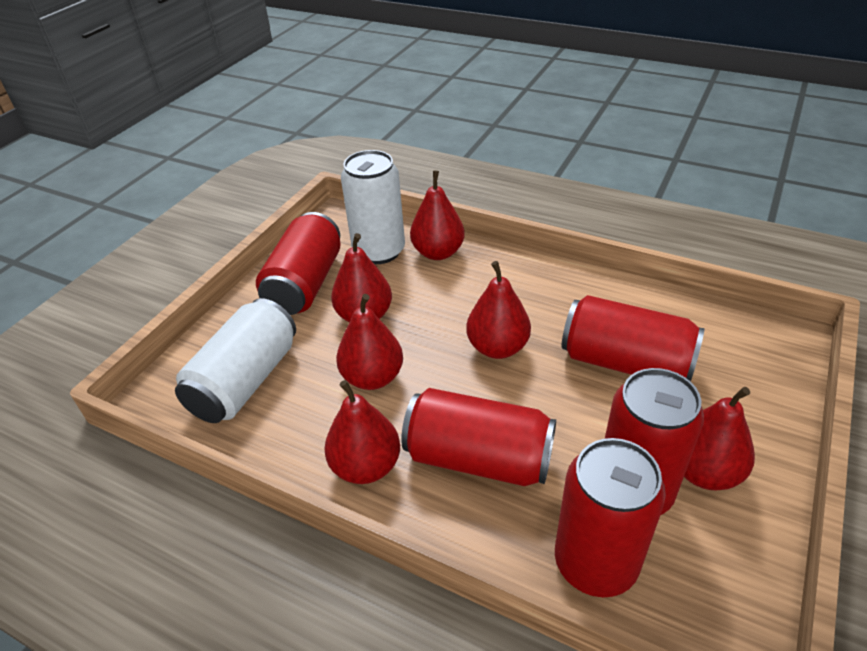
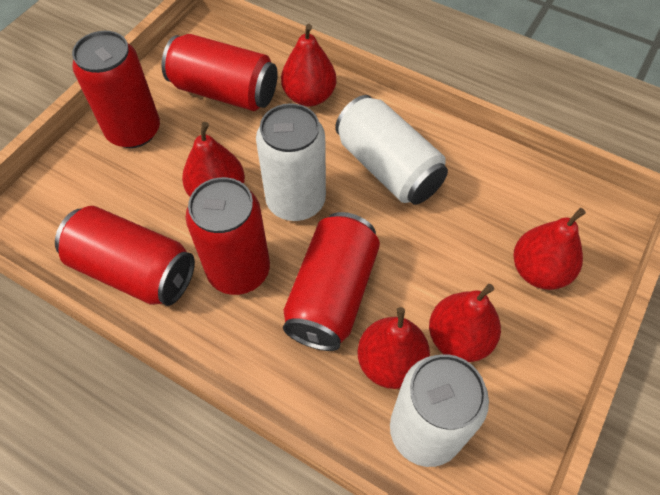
red pear: [324,380,400,484] [331,233,392,323] [336,294,403,390] [410,171,465,260] [466,261,531,359] [684,387,755,490] = 6 -> [182,122,245,197] [281,24,336,106] [358,307,430,389] [429,284,501,362] [513,208,586,290] = 5
white can: [175,298,296,423] [341,150,405,264] = 2 -> [256,103,326,221] [335,95,448,205] [390,354,489,467] = 3

